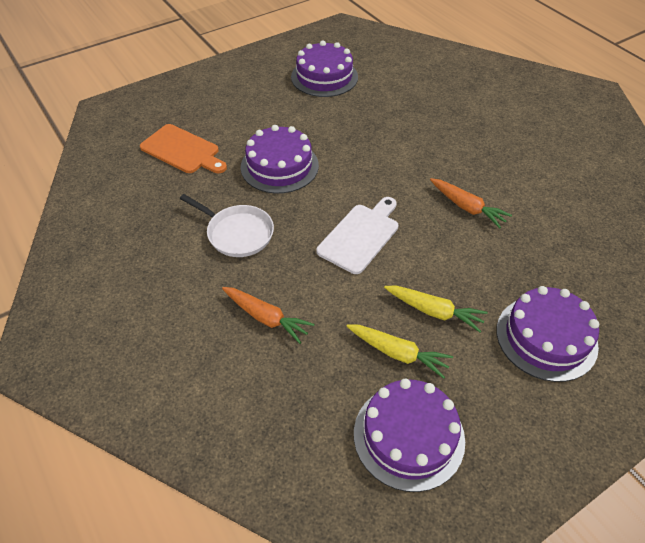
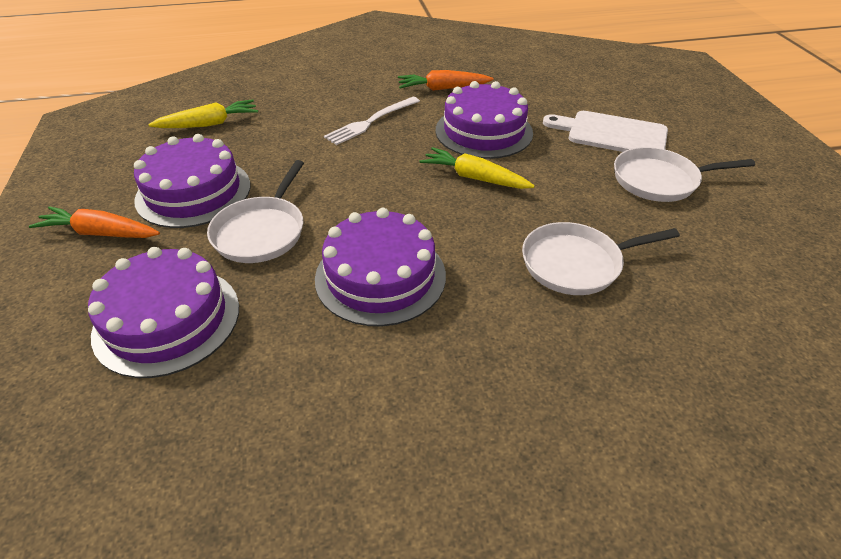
orange cutting board: [140,124,227,173] = 1 -> none = 0
white fork: none = 0 -> [324,97,420,145] = 1
white pan: [180,194,274,257] = 1 -> [207,160,304,263] [522,222,680,295] [614,147,755,202] = 3

